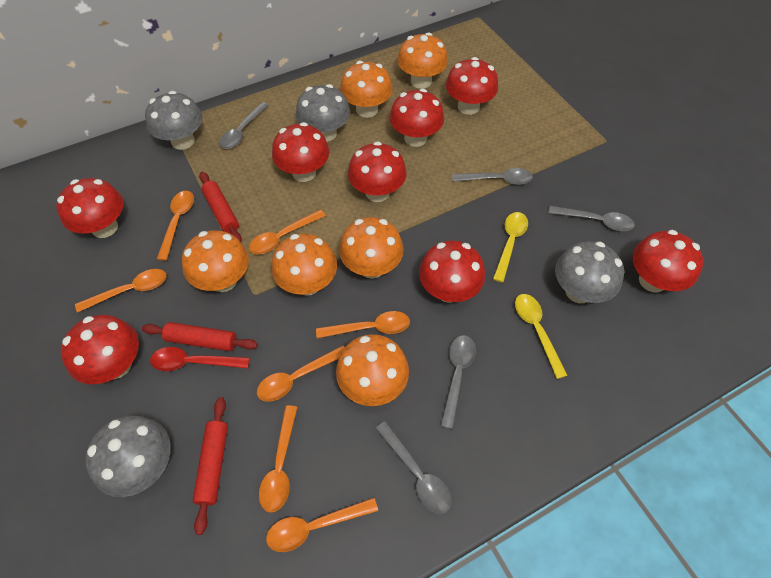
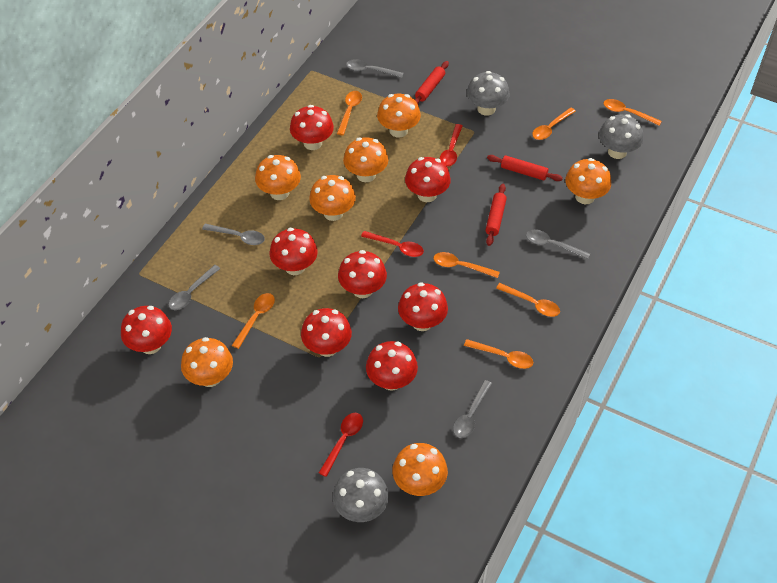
grey mushroom: [85,416,171,497] [145,91,203,150] [296,84,350,142] [555,241,624,303] = 4 -> [333,468,389,522] [467,71,509,116] [599,114,643,159] = 3
orange mushroom: [182,230,249,292] [271,234,337,296] [336,334,409,406] [339,217,404,279] [340,61,393,118] [397,33,448,89] = 6 -> [181,337,233,387] [255,155,301,200] [309,175,356,221] [343,137,388,182] [377,94,421,138] [392,443,448,496] [565,158,611,204] = 7
red spoon: [150,347,250,371] = 1 -> [319,413,363,477] [361,231,424,257] [440,124,463,167] = 3
yellow spoon: [493,212,528,283] [515,294,568,379] = 2 -> none = 0

